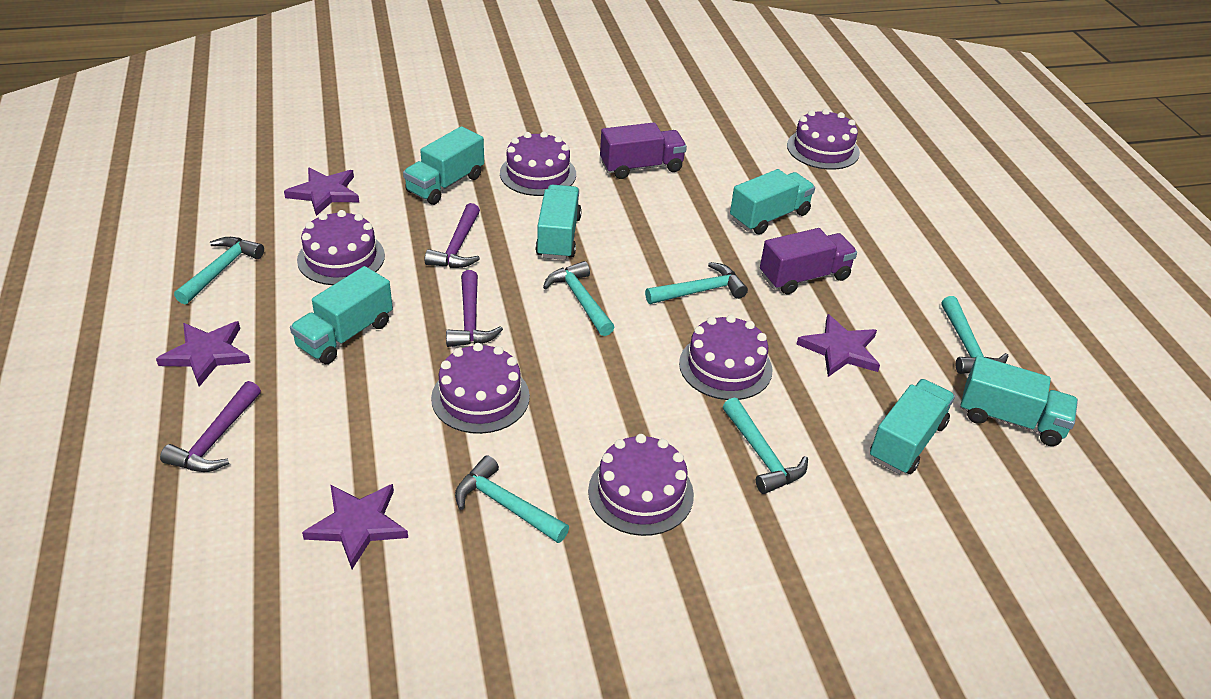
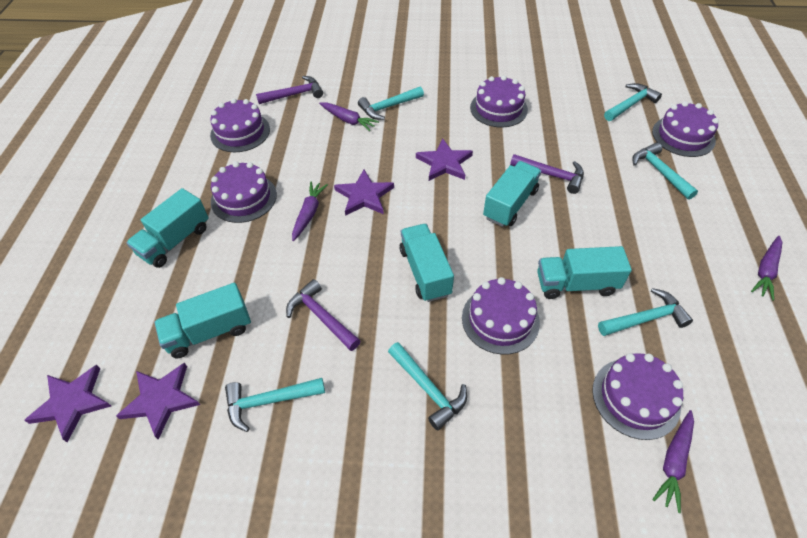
purple carrot: none = 0 -> [292,182,328,241] [319,102,379,131] [652,410,694,513] [751,236,782,301] = 4
purple truck: [600,122,687,179] [760,228,857,295] = 2 -> none = 0
turquoise truck: [290,266,393,364] [403,126,484,205] [535,185,582,260] [730,169,815,235] [870,379,955,474] [960,356,1078,446] = 6 -> [126,188,209,268] [154,283,251,359] [399,224,454,302] [483,161,542,227] [537,246,632,299] = 5

